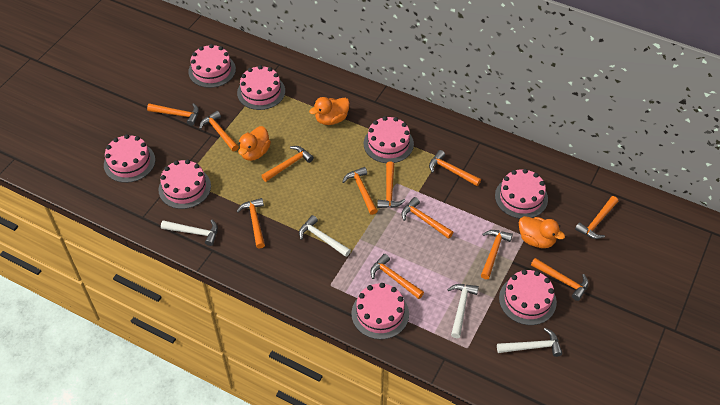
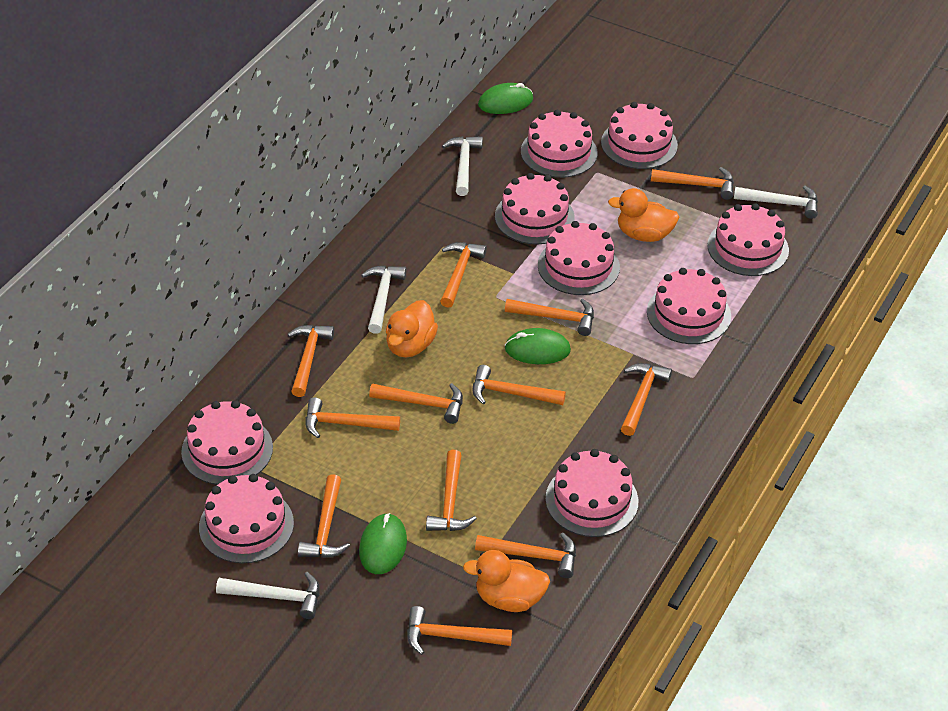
green mouse: none = 0 -> [359,513,407,574] [478,83,533,114] [505,328,571,364] = 3
pink cake: [104,134,155,183] [159,159,211,209] [188,44,236,88] [237,65,285,110] [351,283,409,339] [364,116,414,163] [495,169,548,219] [499,270,557,325] = 8 -> [181,400,273,485] [199,474,294,563] [495,173,575,245] [521,110,598,178] [538,221,620,295] [545,449,638,537] [601,102,678,169] [647,268,731,344] [707,203,789,276] = 9

